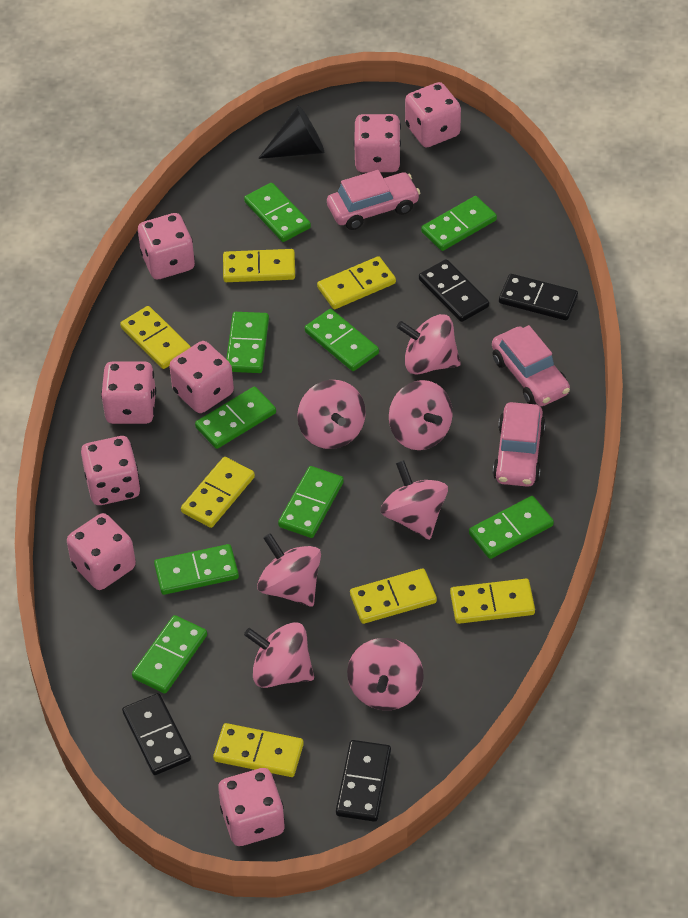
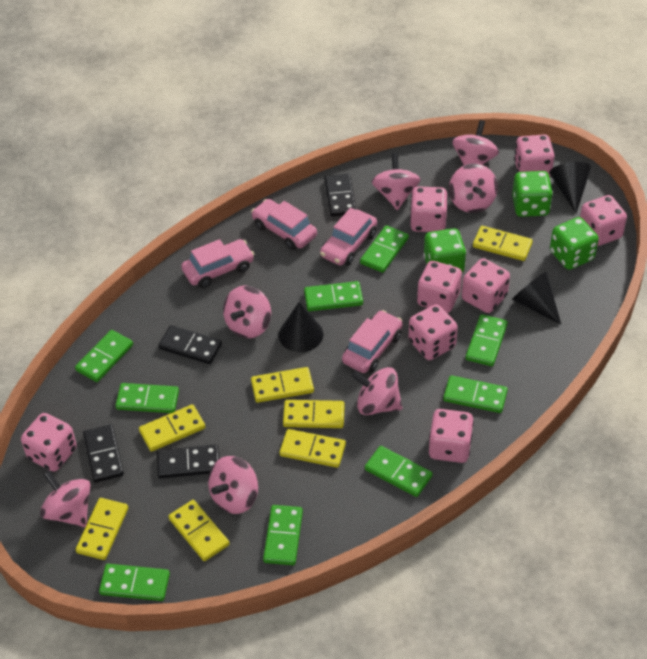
black cone: [258,105,324,159] = 1 -> [278,302,323,352] [512,271,561,324] [549,162,591,213] = 3
green dice: none = 0 -> [423,228,466,273] [512,171,553,217] [550,217,599,270] = 3
pink car: [327,170,420,230] [492,325,570,406] [493,402,546,487] = 3 -> [181,239,255,288] [251,199,317,250] [320,208,377,266] [342,310,402,373] = 4

